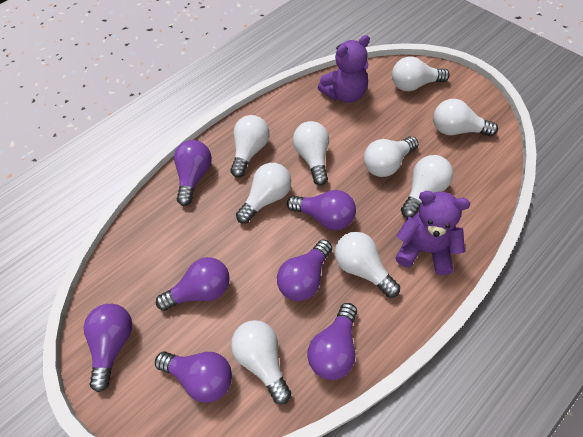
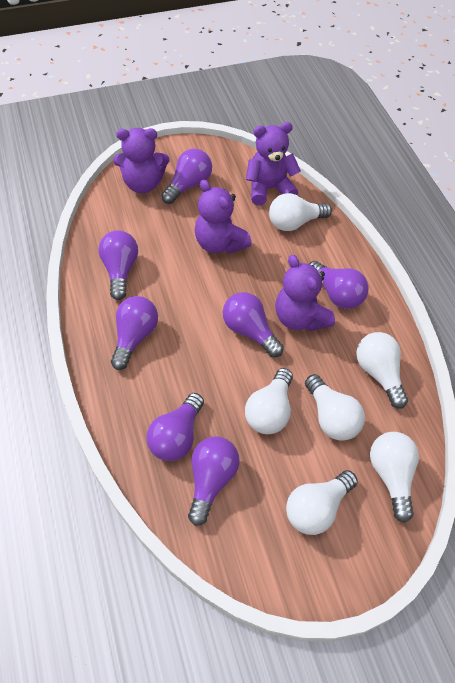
purple teddy bear: [318,35,370,103] [395,191,470,275] = 2 -> [113,128,169,193] [195,180,252,254] [246,122,301,205] [275,255,335,332] = 4
white light bulb: [230,115,269,177] [231,320,291,405] [236,163,291,224] [293,121,329,185] [334,232,400,298] [364,136,418,177] [392,57,450,91] [401,155,453,218] [433,99,498,137] = 9 -> [245,368,293,434] [269,193,332,231] [286,470,358,535] [305,374,365,441] [356,332,408,409] [370,432,419,523] = 6

